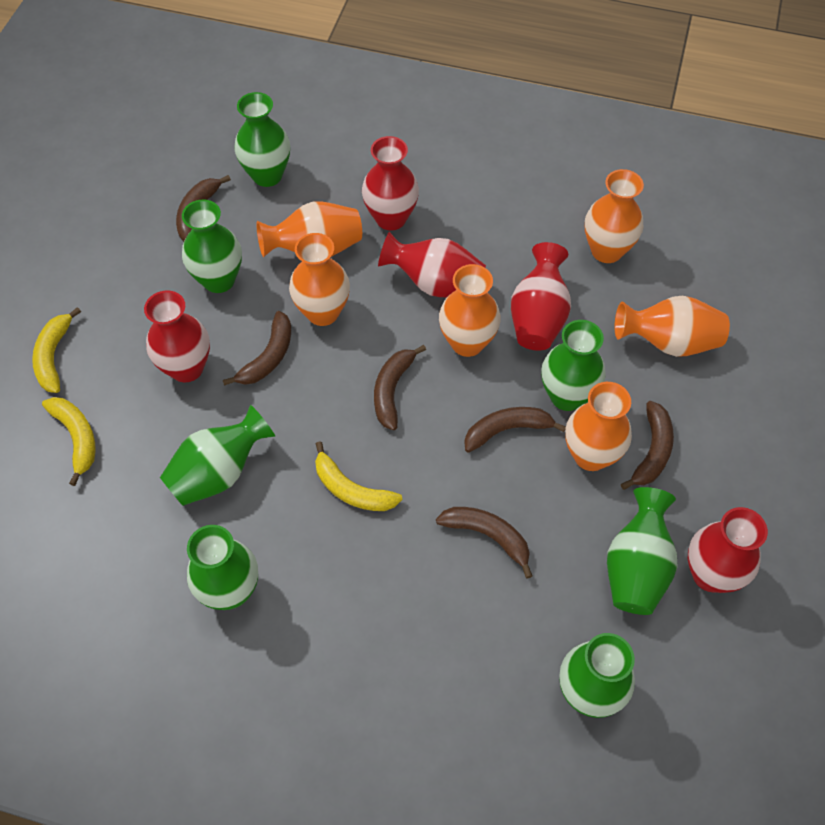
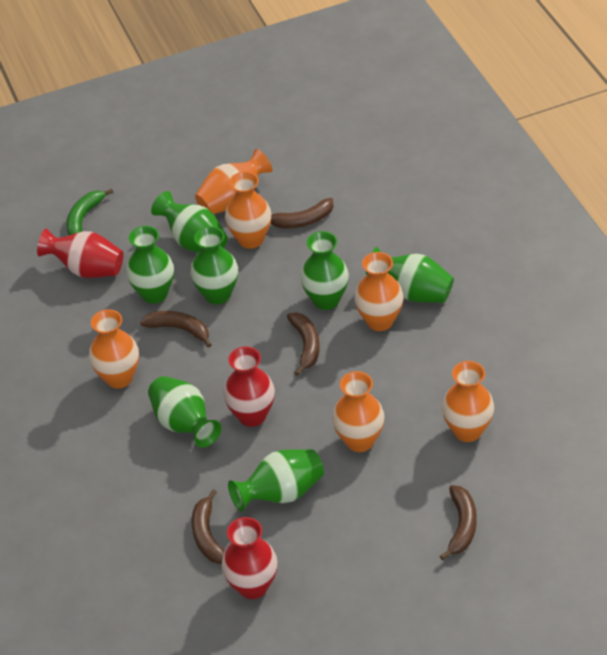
brown banana: [176,175,231,242] [223,311,291,386] [374,345,426,430] [436,507,532,579] [464,407,566,453] [621,401,674,490] = 6 -> [140,311,212,348] [192,489,225,564] [271,198,333,228] [287,312,320,376] [440,485,477,560] = 5
green banana: none = 0 -> [66,189,113,235] = 1
red vase: [144,290,210,382] [362,136,419,230] [378,232,486,297] [511,242,571,351] [688,507,768,593] = 5 -> [37,229,123,278] [222,517,277,599] [224,347,275,427] = 3
yellow banana: [32,307,81,393] [42,397,96,486] [315,441,402,511] = 3 -> none = 0

